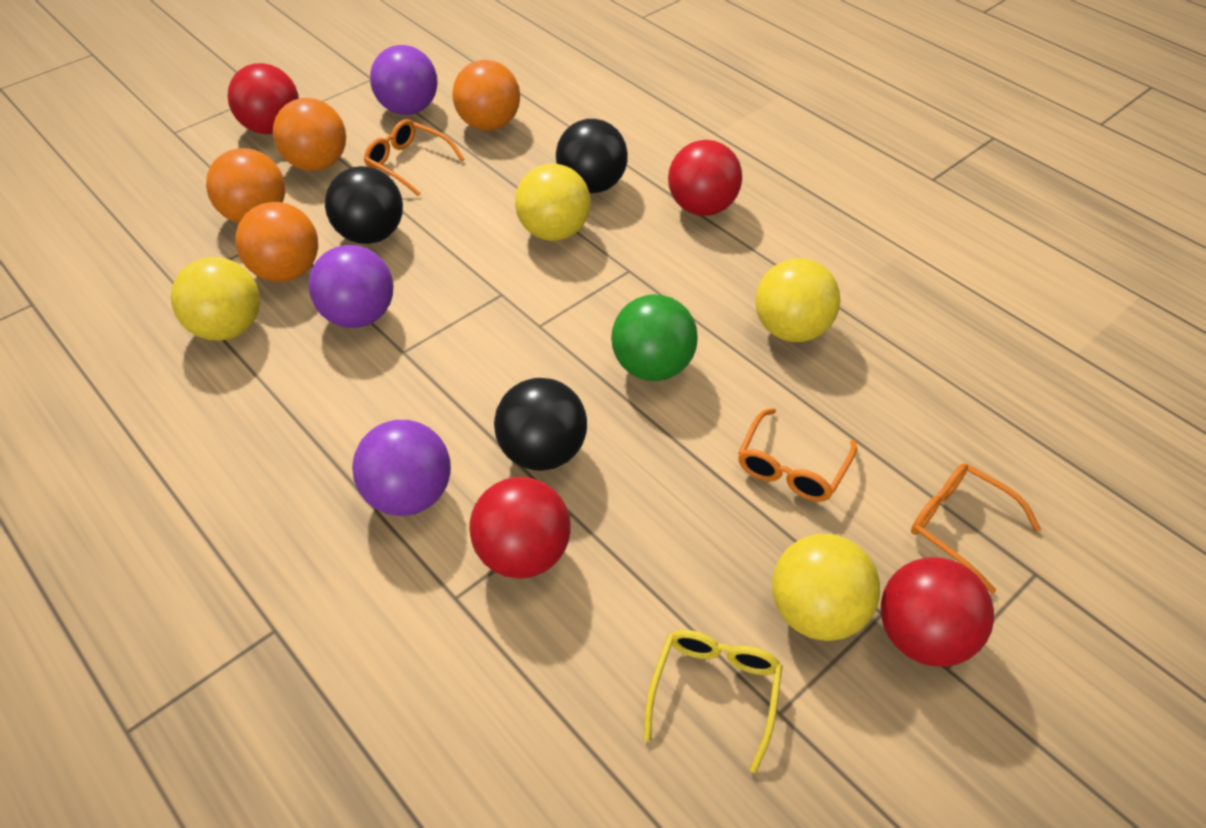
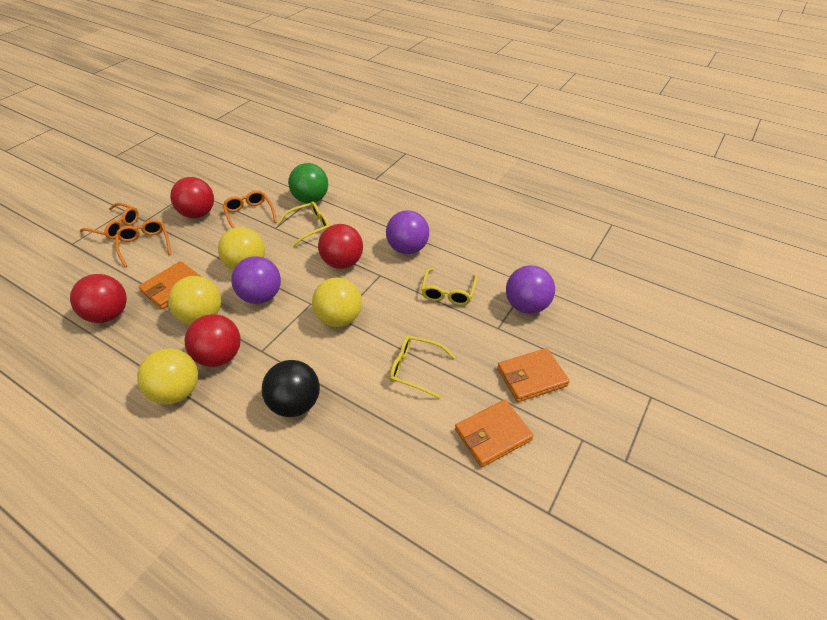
black ball: [325,166,403,244] [494,378,587,471] [556,119,628,193] = 3 -> [262,360,320,417] = 1
orange ball: [206,148,285,223] [235,202,318,282] [273,98,346,171] [452,60,520,131] = 4 -> none = 0
orange wallet: none = 0 -> [138,261,202,309] [455,400,534,467] [497,348,570,402] = 3
yellow glasses: [644,630,782,773] = 1 -> [277,201,329,247] [390,336,455,399] [421,268,477,306] = 3

